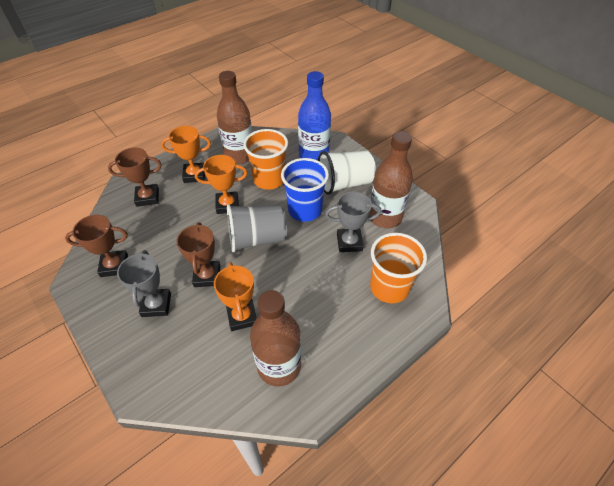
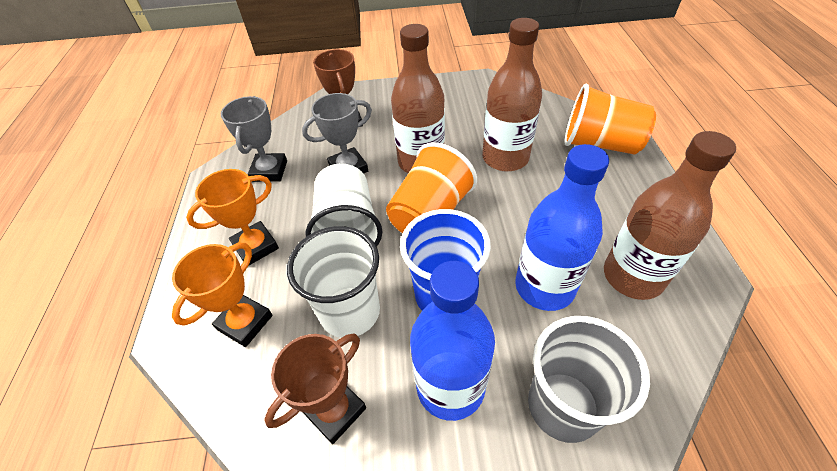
blue bottle: [298,71,331,161] = 1 -> [410,261,495,421] [515,144,609,311] = 2
brown trophy: [65,215,128,277] [108,147,162,207] [177,222,220,287] = 3 -> [264,334,366,444] [313,49,363,127] = 2
orange trophy: [161,126,211,183] [195,155,248,214] [214,262,257,331] = 3 -> [172,243,273,347] [186,169,279,265] = 2
white cup: [318,151,376,195] = 1 -> [287,226,380,338] [306,164,383,247] = 2

